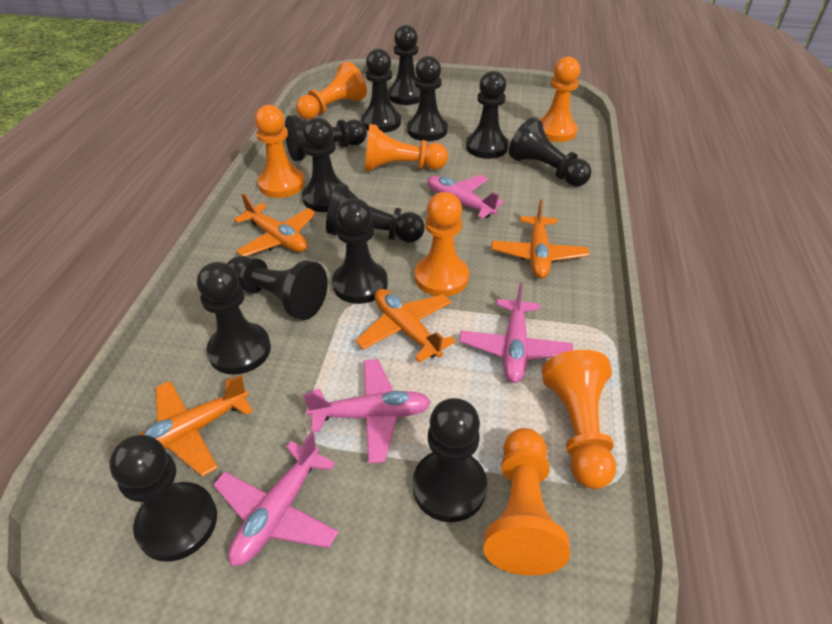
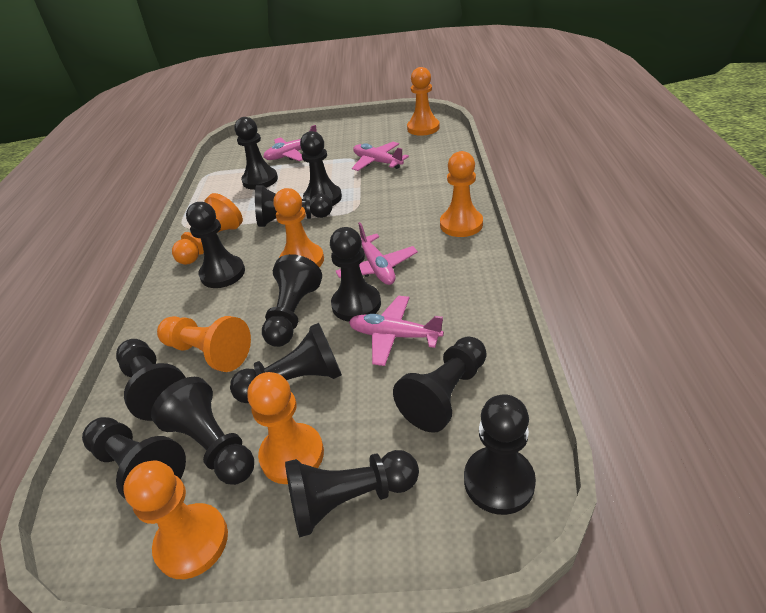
orange plane: [138,375,253,477] [234,194,316,256] [356,289,456,363] [491,199,589,278] = 4 -> none = 0

